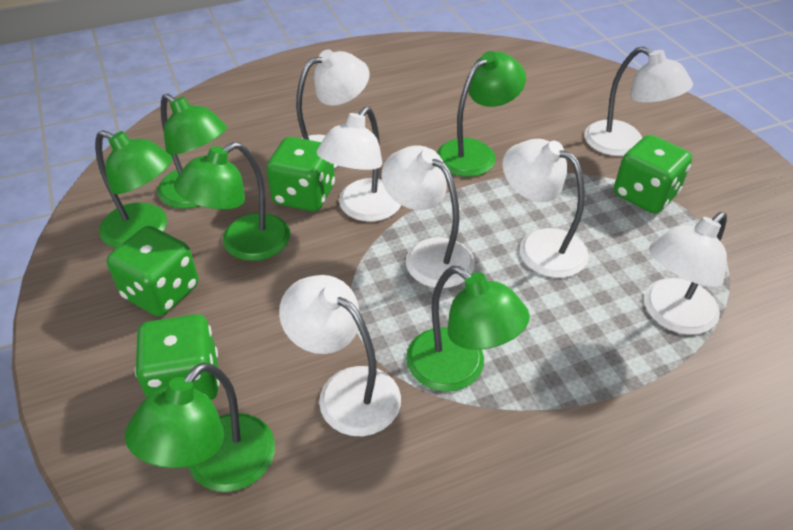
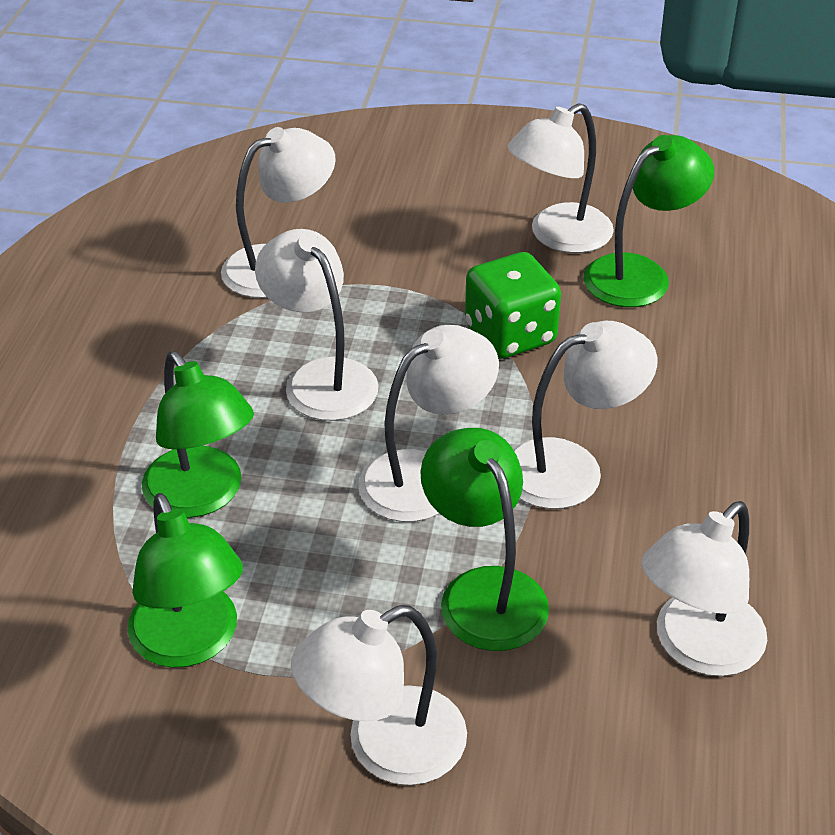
green dice: [107,226,198,316] [135,314,220,400] [266,137,335,211] [614,135,692,214] = 4 -> [465,252,561,359] = 1
green lamp: [95,130,172,248] [125,363,275,492] [157,94,227,209] [174,142,290,261] [406,266,530,392] [437,51,526,177] = 6 -> [127,493,243,668] [142,351,254,518] [420,428,549,651] [583,135,714,307] = 4

